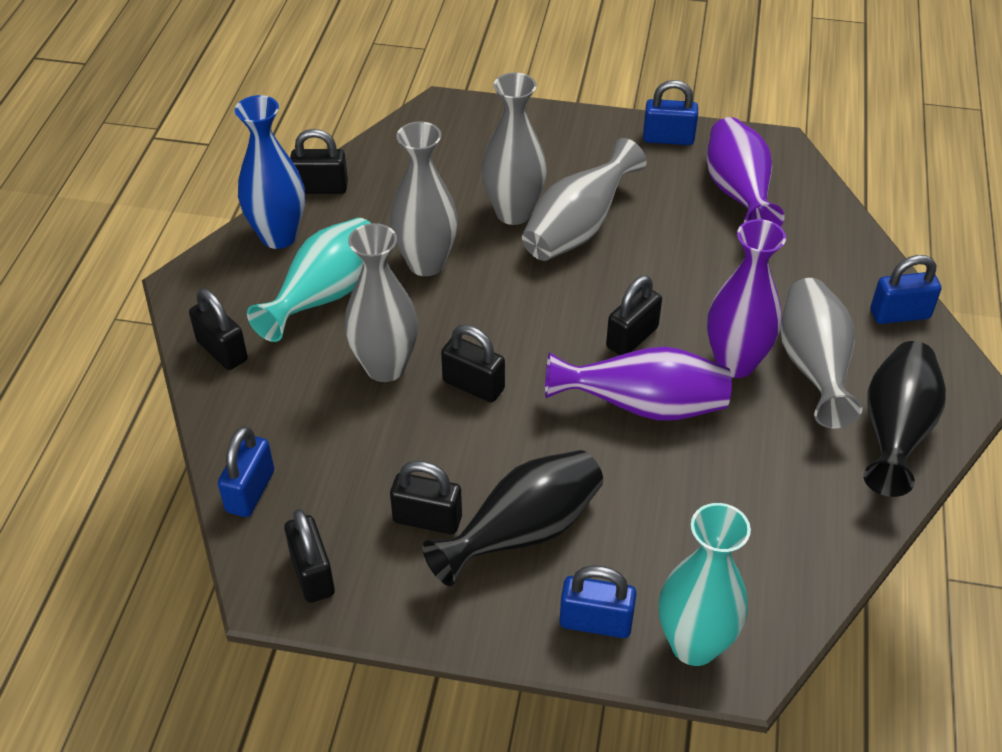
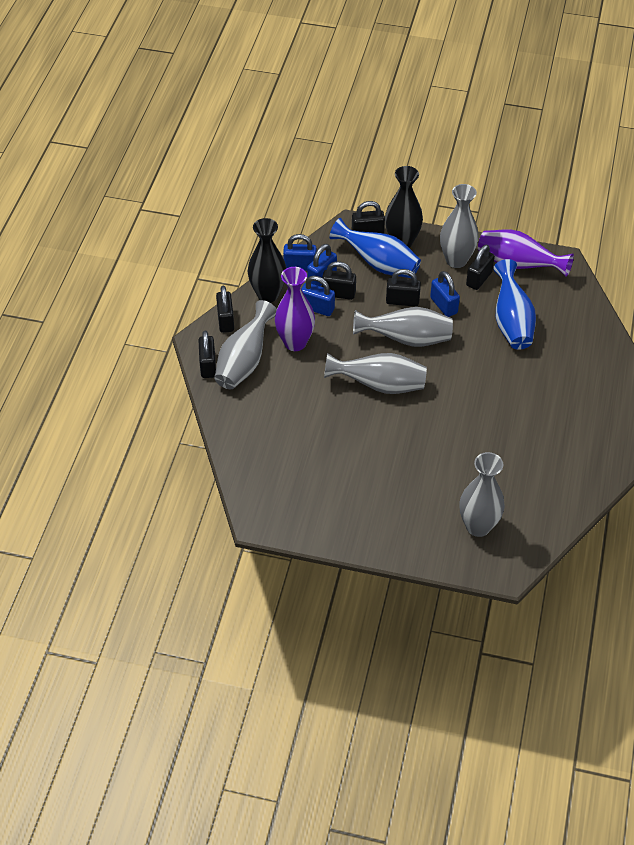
blue vase: [235,95,305,249] = 1 -> [329,218,421,278] [493,259,536,350] = 2
purple vase: [545,346,732,421] [707,117,785,227] [707,219,786,378] = 3 -> [275,267,315,351] [478,230,574,277] = 2
turquoise vase: [247,218,371,342] [659,503,751,666] = 2 -> none = 0

